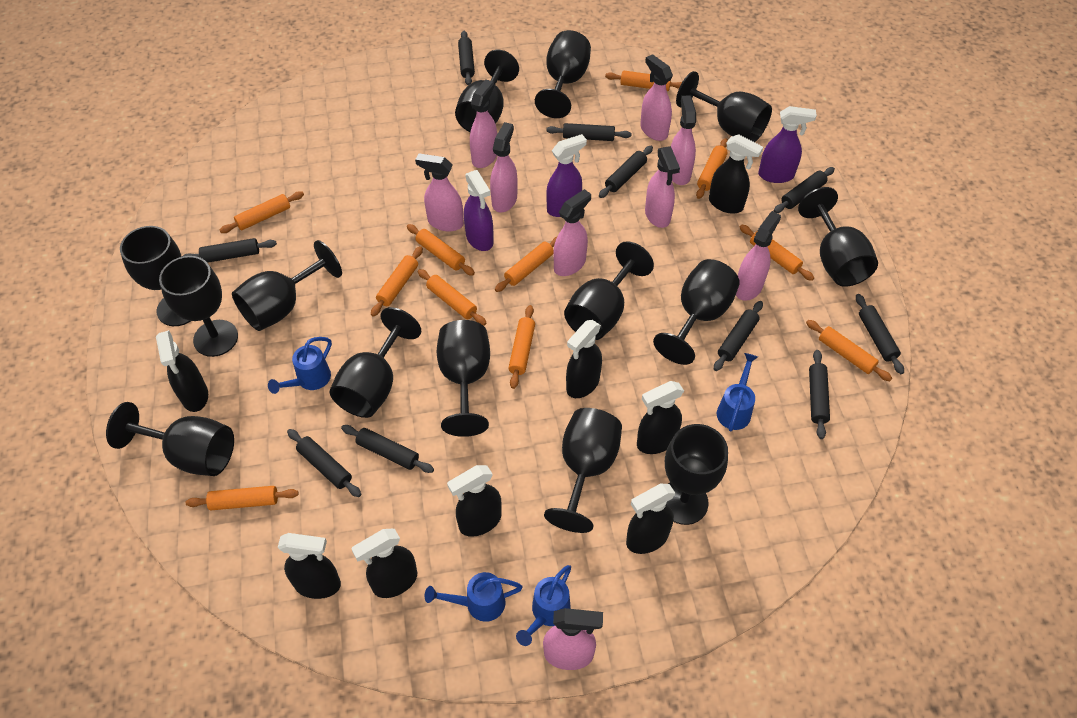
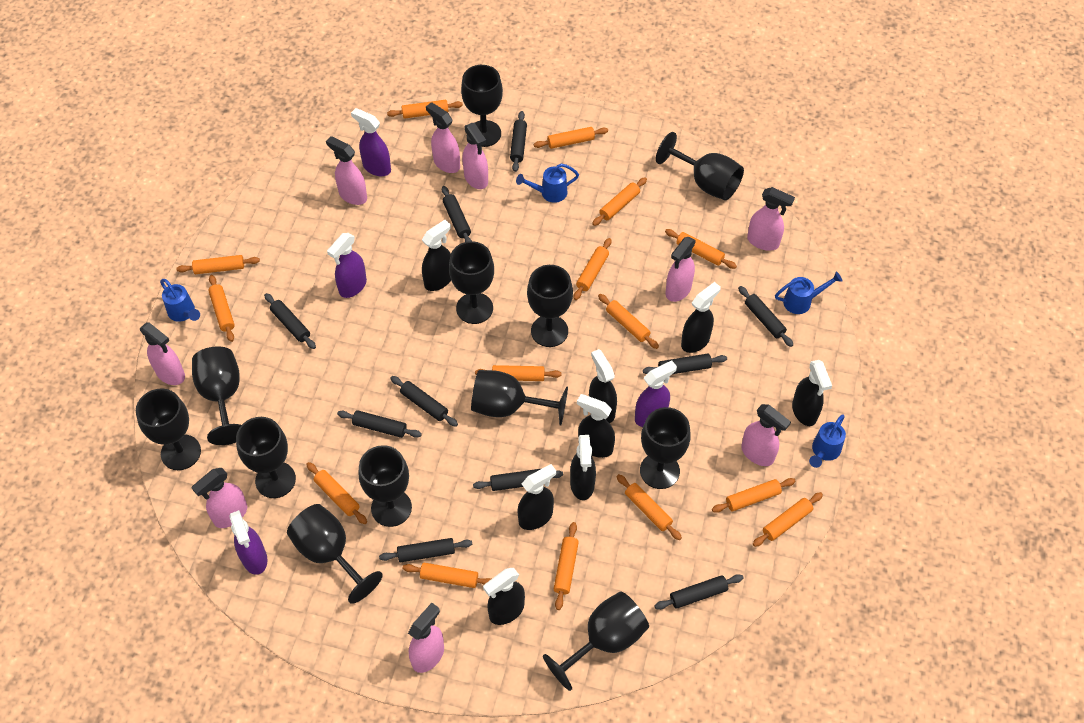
black goblet: [106,402,234,476] [120,226,191,326] [159,256,238,357] [232,240,342,331] [329,307,421,418] [437,320,490,437] [455,50,519,132] [535,30,591,118] [544,408,622,533] [564,241,654,340] [653,259,740,365] [665,424,728,525] [676,71,772,142] [798,187,878,287] = 14 -> [136,388,201,470] [192,346,241,445] [236,417,296,498] [287,504,383,604] [358,445,412,527] [449,241,494,324] [461,65,503,147] [471,370,568,426] [527,265,573,347] [543,591,649,691] [640,407,690,489] [656,132,744,200] = 12
orange rolling pin: [186,486,299,510] [220,191,304,233] [371,246,423,317] [407,224,475,276] [418,269,487,326] [495,237,557,292] [508,305,535,389] [605,71,682,91] [696,138,728,199] [740,225,814,281] [806,320,892,381] = 11 -> [176,255,260,274] [208,275,235,342] [306,462,367,524] [387,100,463,119] [403,563,491,588] [475,365,562,381] [534,127,608,149] [554,522,579,610] [574,238,611,300] [592,177,647,226] [598,294,659,349] [616,474,682,540] [665,229,737,269] [712,478,796,513] [753,492,823,547] = 15
purple spray bottle: [464,170,494,251] [546,134,587,217] [758,106,817,183] = 3 -> [229,510,267,575] [327,233,367,298] [351,108,391,176] [635,361,677,427] = 4

